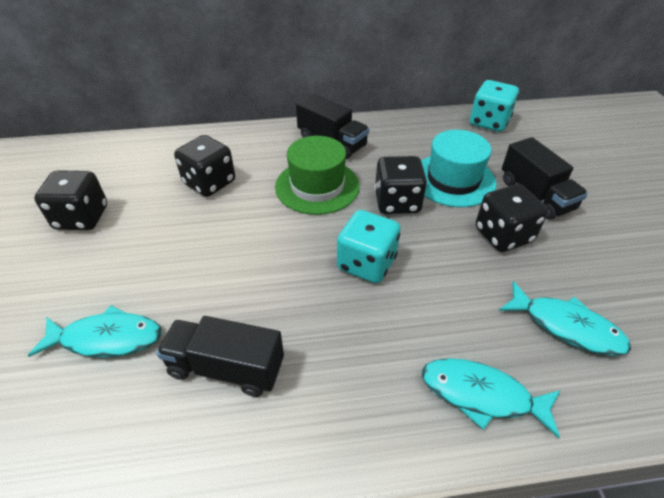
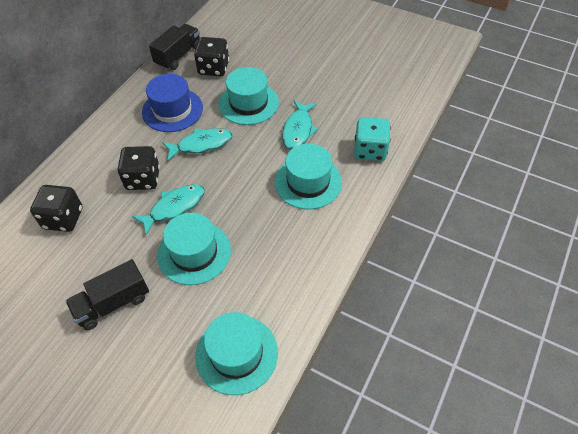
black dice: [34,170,107,230] [174,135,235,197] [375,156,427,214] [476,184,548,252] = 4 -> [30,185,83,232] [117,146,160,190] [194,37,229,76] = 3
black truck: [157,316,284,397] [296,94,369,159] [502,137,588,220] = 3 -> [66,259,149,330] [149,24,200,70] = 2
blue hat: none = 0 -> [142,74,203,132] = 1
green hat: [275,136,359,215] = 1 -> none = 0
turquoise dice: [337,210,401,283] [470,80,519,132] = 2 -> [354,117,391,161] = 1
turquoise hat: [421,130,497,207] = 1 -> [157,213,231,285] [195,312,278,395] [219,67,279,125] [274,144,342,210] = 4

